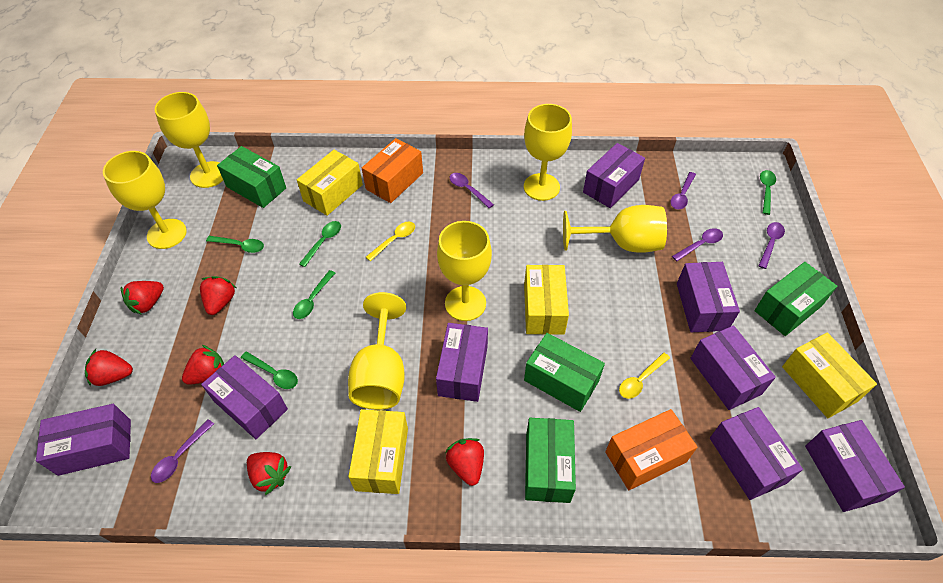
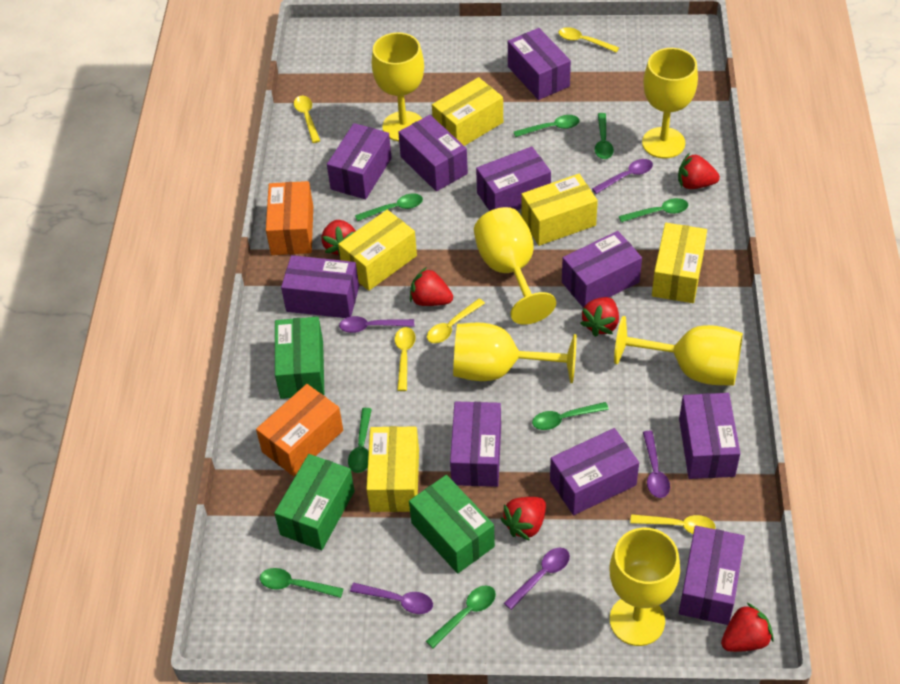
green box: [217,146,286,208] [524,333,605,412] [525,418,576,503] [754,262,837,336] = 4 -> [274,454,354,550] [275,317,324,399] [409,475,495,574] = 3
green spoon: [206,236,264,253] [241,351,298,389] [293,270,335,319] [299,221,341,267] [760,170,776,215] = 5 -> [260,568,344,598] [348,408,372,473] [355,194,423,221] [426,586,496,648] [514,115,579,137] [532,402,609,430] [595,113,614,159] [619,198,688,222] = 8
purple box: [36,404,131,476] [201,355,288,439] [436,323,488,402] [583,143,645,208] [677,262,740,332] [690,325,776,410] [710,407,803,500] [805,420,905,512] = 8 -> [281,255,359,318] [327,123,392,199] [398,115,468,191] [450,401,501,487] [476,146,551,211] [508,28,571,100] [550,428,639,515] [562,231,642,308] [679,393,740,479] [679,526,745,625] = 10
yellow box: [297,150,363,216] [348,409,408,494] [524,265,569,335] [782,333,877,418] = 4 -> [338,210,417,291] [366,426,419,512] [432,77,503,146] [521,174,598,246] [652,223,707,303] = 5
yellow spoon: [366,221,415,261] [619,353,670,399] = 2 -> [294,96,320,143] [395,327,416,391] [427,298,485,343] [558,27,619,53] [630,514,716,534] = 5

